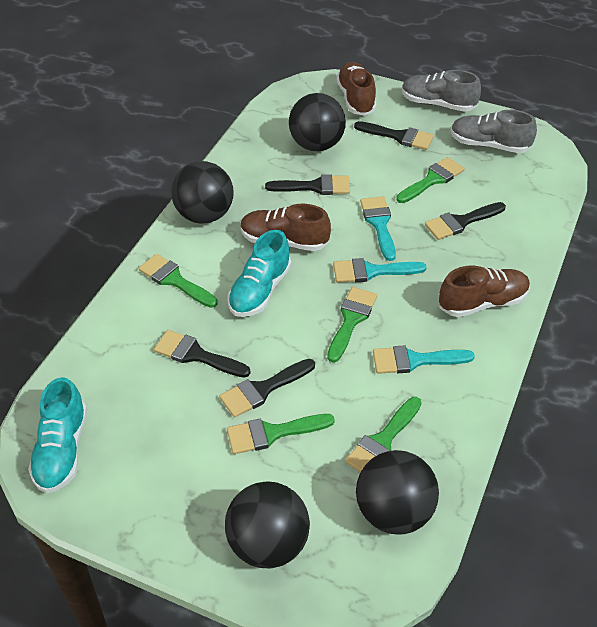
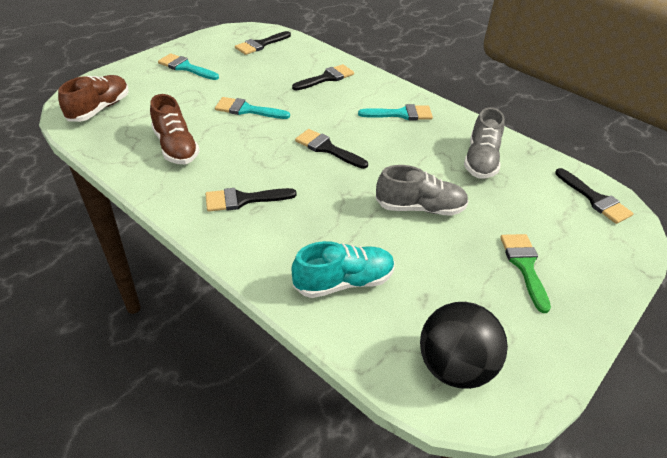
black ball: [171,161,234,223] [225,481,310,569] [289,93,346,151] [356,450,439,535] = 4 -> [420,302,508,389] = 1
brown shoe: [240,203,331,251] [336,62,376,116] [439,266,530,317] = 3 -> [58,75,128,122] [150,94,200,164] = 2
green brush: [138,254,218,308] [227,414,335,454] [327,287,377,363] [345,397,422,472] [396,157,465,203] = 5 -> [500,234,551,313] = 1
turquoise shoe: [28,377,87,493] [228,230,291,317] = 2 -> [292,241,395,298] = 1

